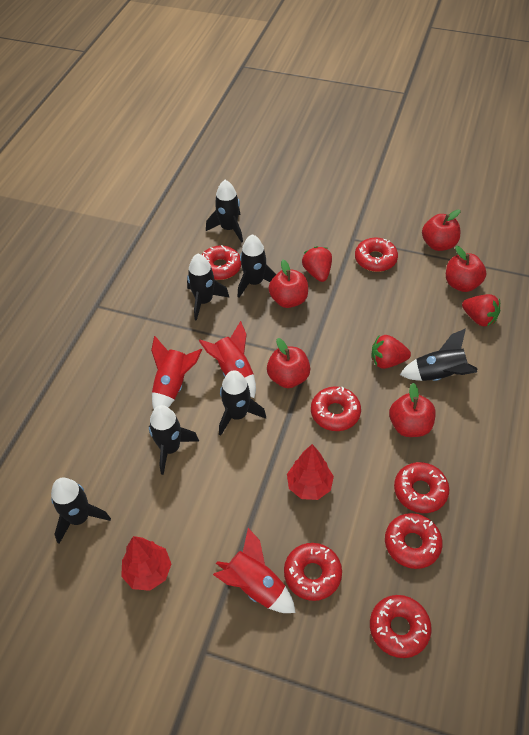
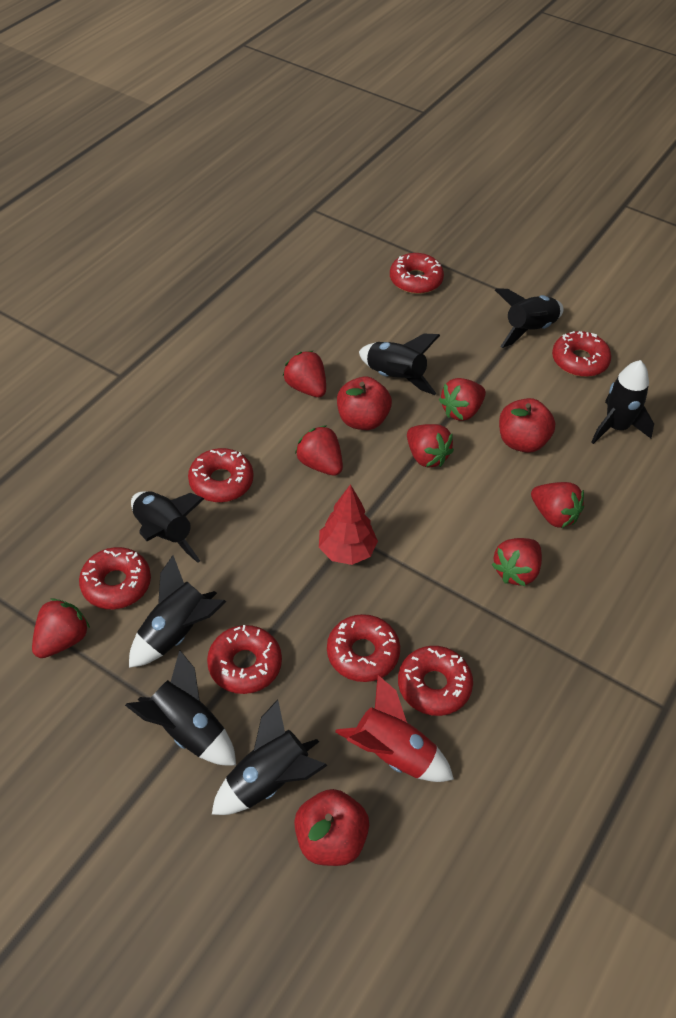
red apple: [267,338,310,388] [268,259,308,308] [389,383,436,437] [422,209,460,251] [446,246,486,292] = 5 -> [294,789,369,866] [337,377,392,430] [499,398,555,453] = 3
red rocket: [151,336,202,409] [199,321,256,398] [213,528,296,613] = 3 -> [335,675,454,782] = 1
red strawberry: [302,246,332,282] [372,335,411,369] [462,294,500,326] = 3 -> [32,598,90,658] [283,351,326,397] [295,425,343,476] [407,424,454,468] [439,378,486,421] [491,538,542,586] [531,482,584,528] = 7
red tree: [121,536,171,591] [287,444,334,500] = 2 -> [319,484,378,565] = 1

